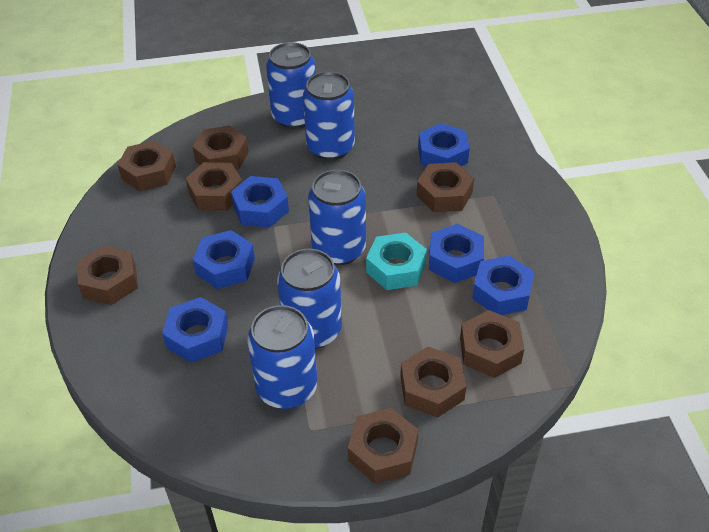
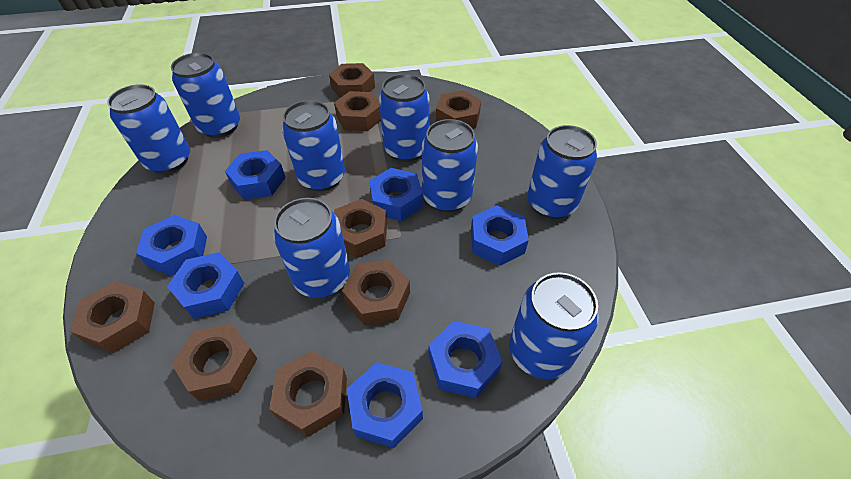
blue can: [247,305,318,409] [266,42,316,129] [277,249,342,349] [303,71,355,160] [308,169,366,265] = 5 -> [107,84,190,174] [171,53,240,138] [273,198,350,298] [282,100,345,191] [379,74,429,162] [422,119,478,212] [509,272,599,379] [528,125,597,219] = 8
blue nut: [162,297,228,363] [193,230,255,289] [231,176,289,228] [418,123,470,167] [429,224,484,283] [472,256,535,315] = 6 -> [136,215,207,276] [167,252,244,319] [225,150,286,200] [347,362,423,448] [369,168,423,221] [429,321,503,398] [471,205,529,266] = 7
turquoise nut: [366,233,427,290] = 1 -> none = 0

